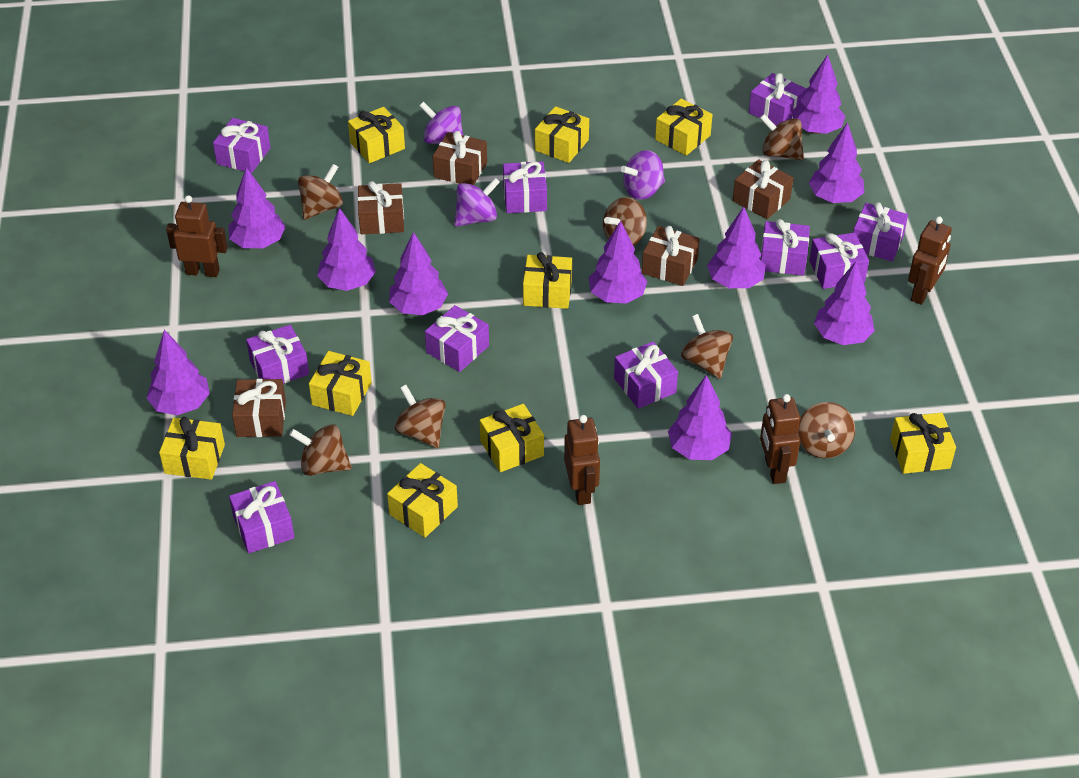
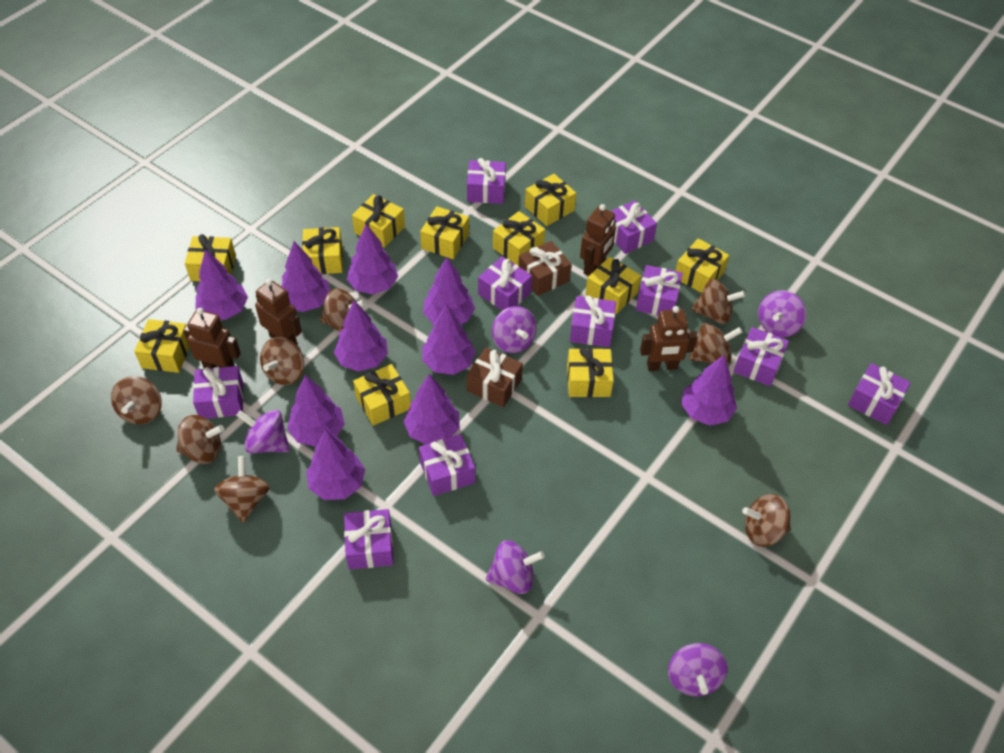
brown gift: [232,379,286,437] [358,181,404,234] [433,131,487,185] [642,226,700,286] [733,159,793,219] = 5 -> [467,347,523,408] [518,241,572,296] = 2
brown spinning top: [289,424,352,476] [298,164,343,220] [395,385,446,448] [603,197,647,246] [681,314,733,379] [760,114,804,160] [798,402,855,458] = 7 -> [111,376,162,424] [176,415,224,464] [214,456,270,523] [260,337,304,385] [320,288,366,332] [689,323,742,365] [691,279,746,324] [742,494,791,547] = 8
purple spinning top: [419,102,463,144] [454,178,500,227] [620,150,665,200] = 3 -> [236,410,290,454] [486,540,545,594] [492,306,537,353] [668,643,728,696] [758,290,806,337] = 5
yellow gift: [159,417,225,480] [309,351,372,416] [348,107,405,163] [387,463,458,538] [480,404,544,472] [523,252,572,309] [535,106,589,163] [655,98,713,156] [890,413,956,474] = 9 -> [134,319,190,373] [185,234,236,281] [302,227,343,274] [352,194,405,248] [353,364,411,426] [420,206,469,259] [493,211,545,265] [525,174,576,226] [567,347,614,397] [585,257,641,314] [676,238,729,293] = 11

